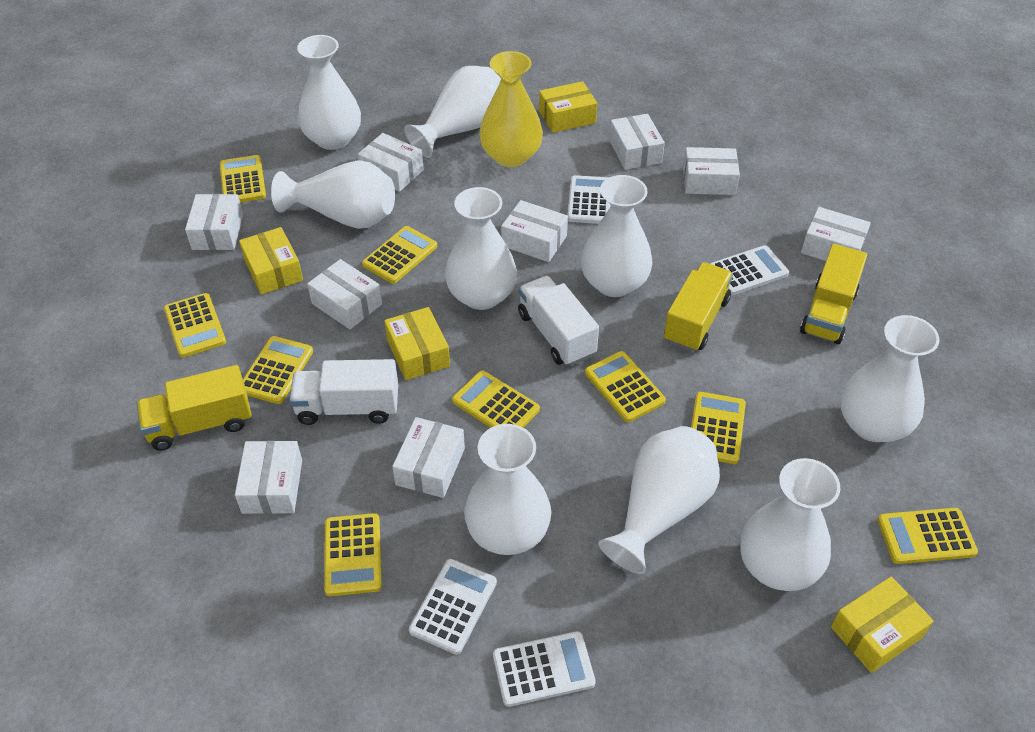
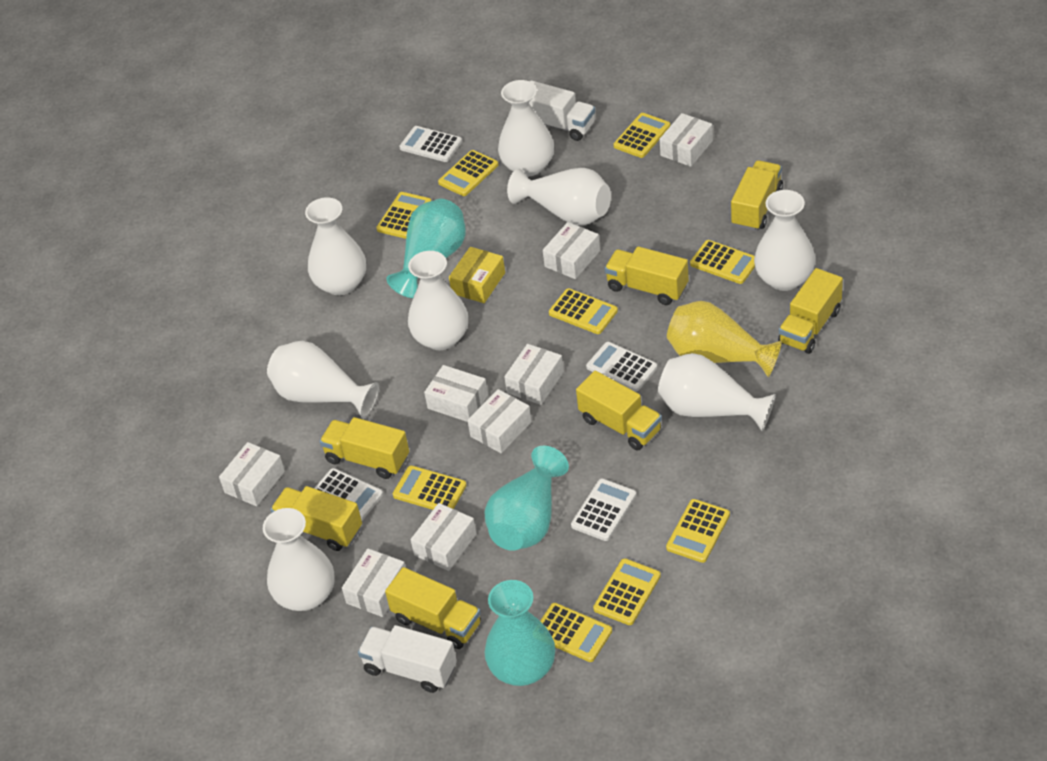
turquoise vase: none = 0 -> [386,199,466,298] [484,446,569,551] [485,580,555,686] = 3
white box: [185,194,243,250] [235,441,302,514] [307,259,382,329] [358,133,424,192] [392,417,465,498] [501,200,568,262] [609,114,665,170] [683,147,740,195] [801,207,871,261] = 9 -> [219,442,285,506] [342,549,406,617] [410,503,476,571] [424,365,488,422] [467,389,532,453] [504,344,564,405] [543,222,600,279] [660,113,713,167] = 8
white vase: [271,160,395,229] [297,35,361,150] [404,66,501,158] [445,187,517,310] [464,424,551,555] [581,175,653,297] [598,426,720,574] [740,458,840,591] [840,315,940,442] = 9 -> [263,508,335,611] [267,341,379,418] [305,197,366,295] [408,251,468,350] [498,80,554,177] [507,168,611,226] [658,353,776,431] [754,190,815,291] = 8
yellow box: [239,227,303,295] [384,307,450,380] [539,81,597,133] [831,577,934,673] = 4 -> [449,247,505,303] = 1
yellow truck: [136,365,252,451] [664,262,733,352] [800,244,867,344] = 3 -> [270,486,362,551] [320,417,409,479] [385,567,481,649] [576,371,662,450] [605,246,689,305] [731,160,783,231] [778,268,843,354] = 7

